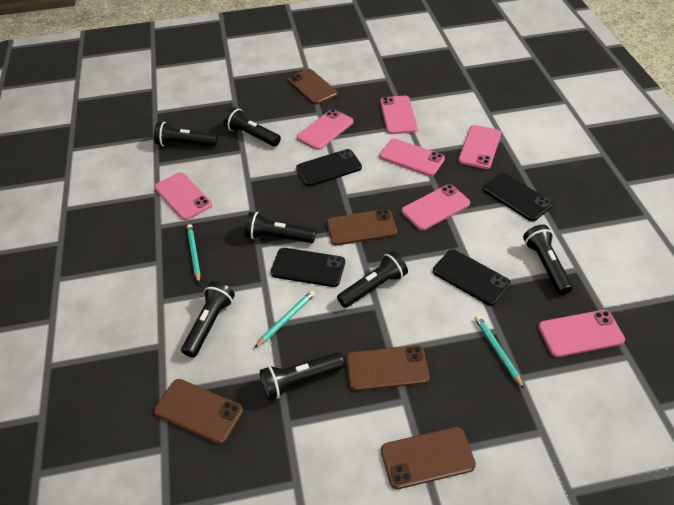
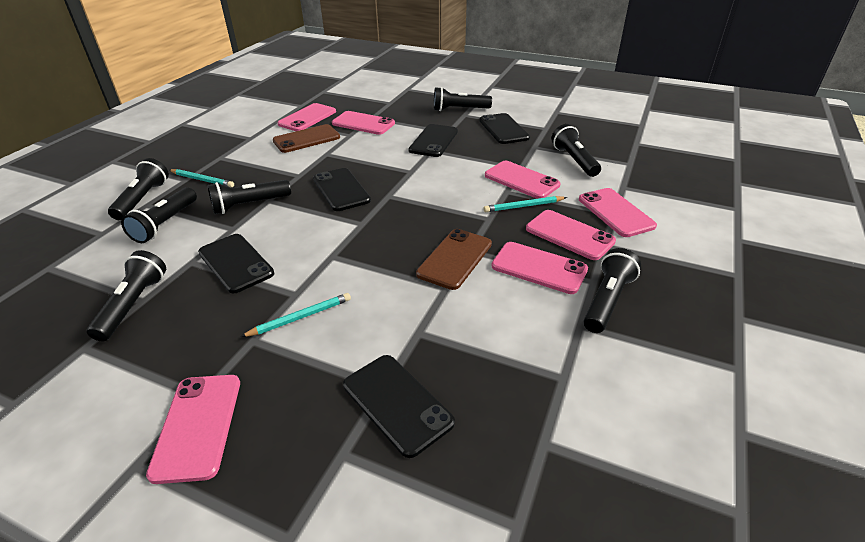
black phone: [271,248,345,287] [296,149,362,186] [433,249,511,306] [483,173,553,221] = 4 -> [198,234,274,293] [313,168,371,211] [343,355,455,458] [409,124,458,157] [479,113,530,144] = 5
brown phone: [154,379,243,444] [288,69,338,104] [327,209,397,246] [346,345,430,391] [381,427,476,489] = 5 -> [273,124,340,153] [416,229,492,290] = 2

